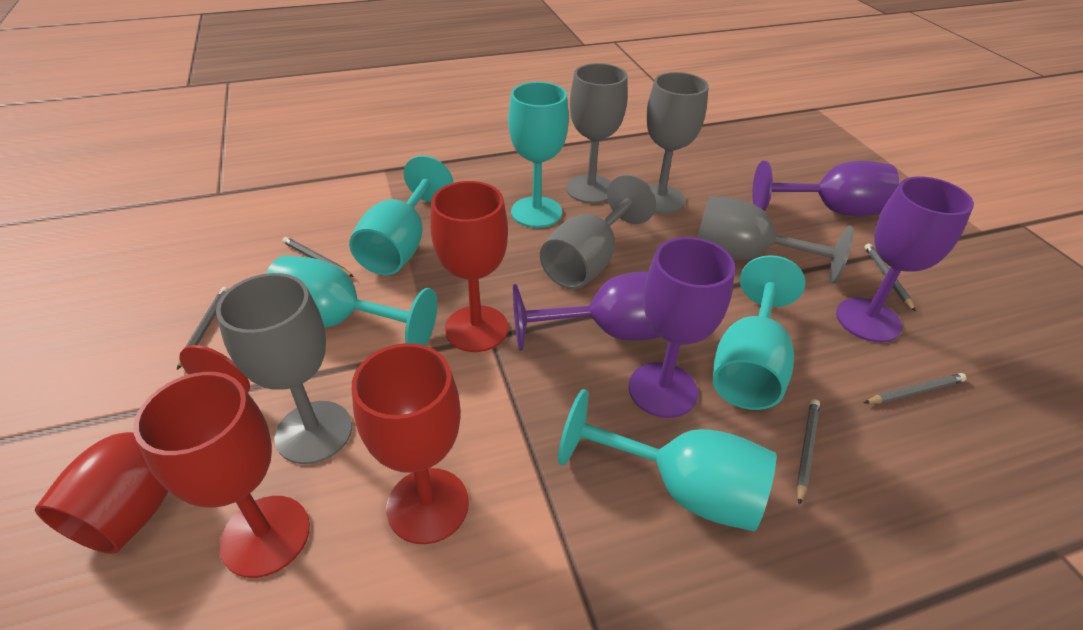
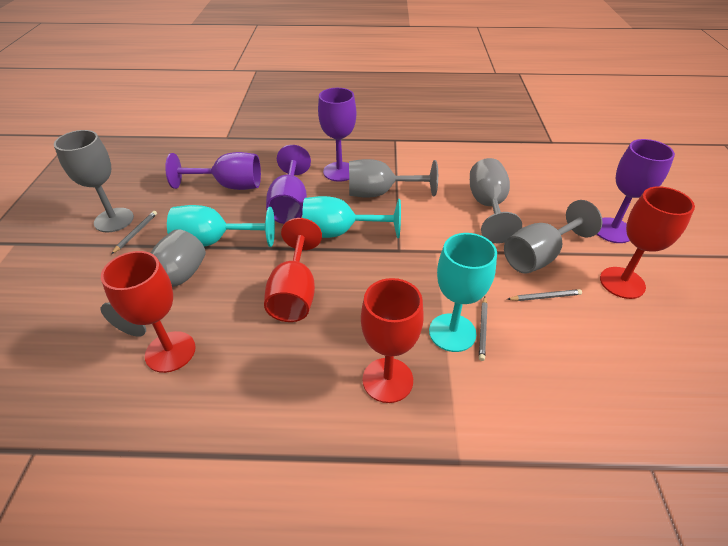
grey pencil: [177,287,228,370] [282,237,354,277] [796,399,820,505] [864,243,916,312] [864,373,967,404] = 5 -> [111,211,157,254] [479,297,488,361] [507,289,582,301] = 3
turquoise goblet: [266,255,437,345] [349,155,453,275] [508,82,569,228] [558,389,776,531] [713,255,805,410] = 5 -> [167,205,275,247] [302,196,401,238] [429,233,497,352] = 3

